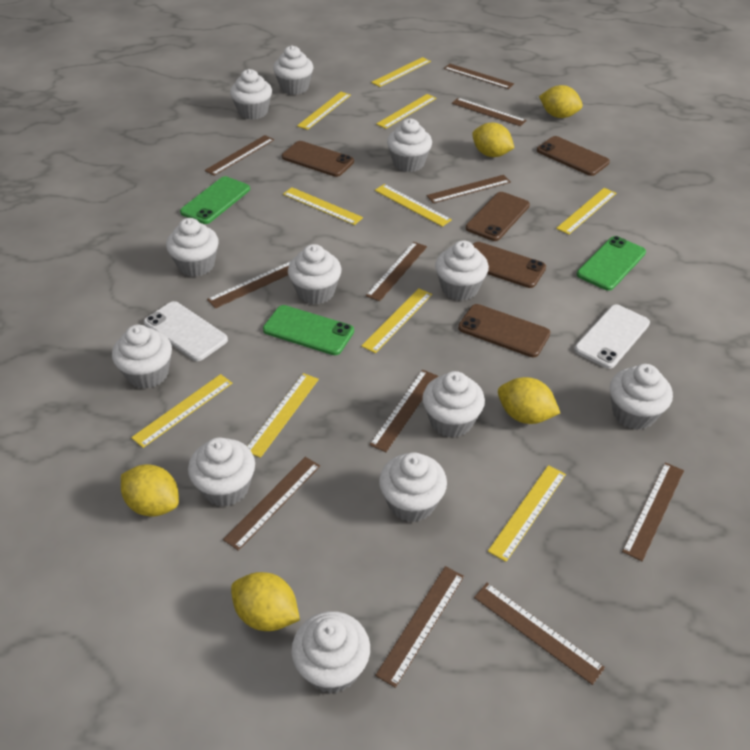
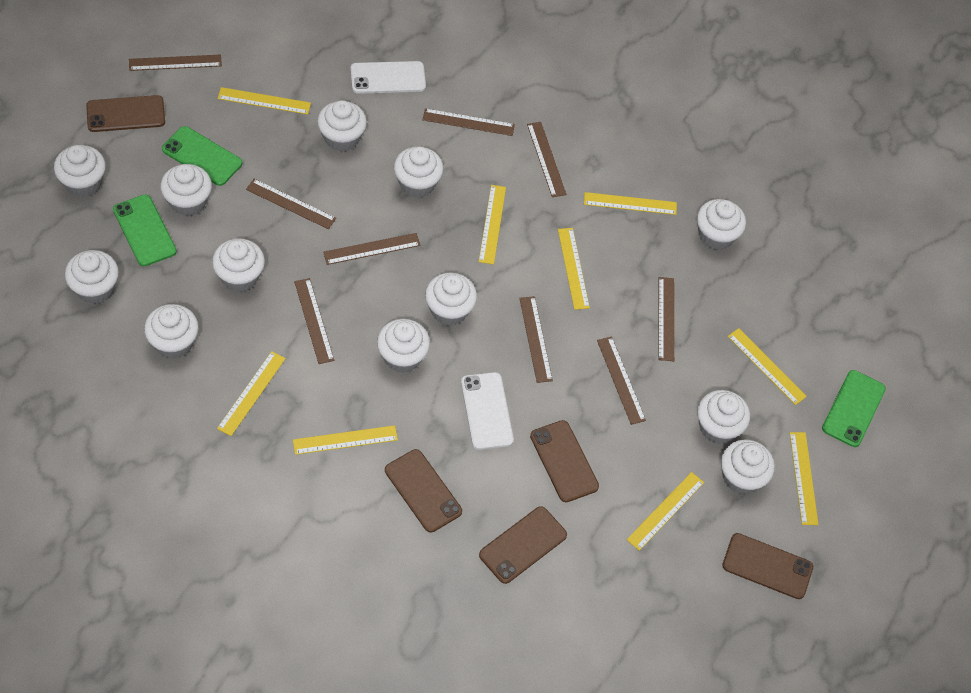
brown ruler: [205,135,274,176] [207,261,291,309] [223,457,320,551] [366,242,427,301] [369,370,438,452] [375,566,464,688] [427,175,511,203] [444,64,514,89] [452,98,527,126] [474,583,605,685] [622,462,684,561] = 11 -> [129,55,222,71] [246,179,336,229] [294,278,334,364] [323,233,420,265] [423,108,515,136] [519,296,553,383] [527,122,566,197] [597,337,646,425] [658,277,674,361] = 9
yellow lemon: [121,464,179,517] [231,572,300,631] [472,123,514,157] [498,377,560,424] [539,85,583,118] = 5 -> none = 0
yellow ruler: [131,374,232,448] [247,373,319,458] [283,187,363,225] [297,92,351,130] [361,288,432,353] [371,57,431,87] [375,184,452,227] [376,94,437,129] [488,465,566,562] [556,188,616,234] = 10 -> [217,351,286,436] [218,87,311,115] [293,425,398,455] [479,185,506,265] [558,228,590,310] [584,192,677,215] [627,472,704,551] [728,328,807,405] [790,432,819,525] = 9

